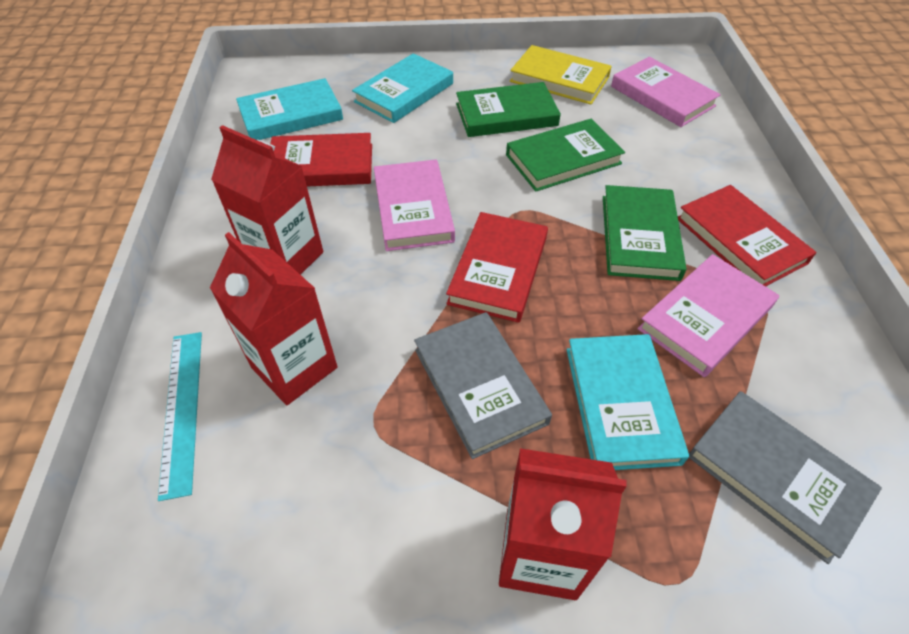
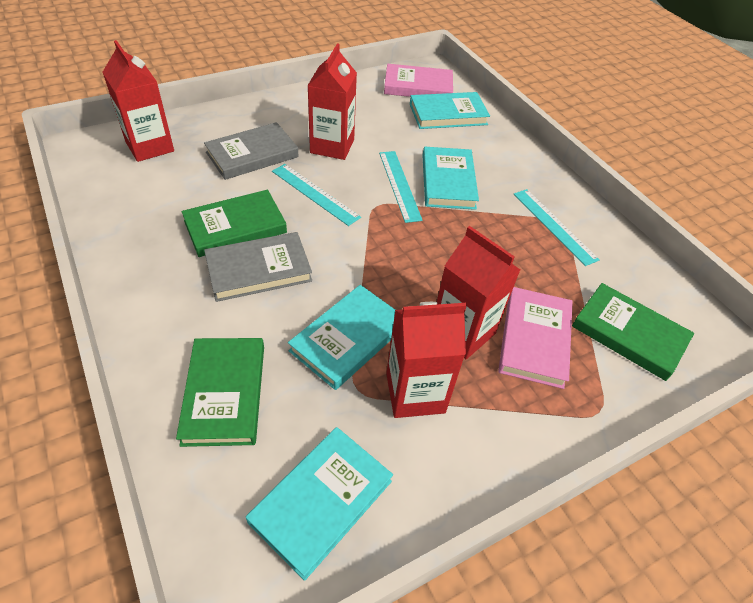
pink book: [374,160,455,251] [611,57,721,127] [637,254,779,377] = 3 -> [384,64,453,97] [498,287,573,389] = 2
red book: [270,133,372,186] [446,212,548,323] [678,185,817,287] = 3 -> none = 0
red carton: [210,232,338,405] [211,125,323,275] [499,448,627,600] = 3 -> [103,40,174,162] [307,43,357,160] [386,302,467,418] [437,226,520,359] = 4
turquoise book: [236,78,343,140] [352,53,453,123] [566,334,689,470] = 3 -> [246,427,393,581] [288,285,395,390] [410,92,490,129] [423,147,479,210] = 4
turquoise ruler: [158,332,202,501] = 1 -> [272,164,361,226] [379,151,423,223] [513,189,600,266] = 3
yellow book: [510,45,612,105] = 1 -> none = 0

